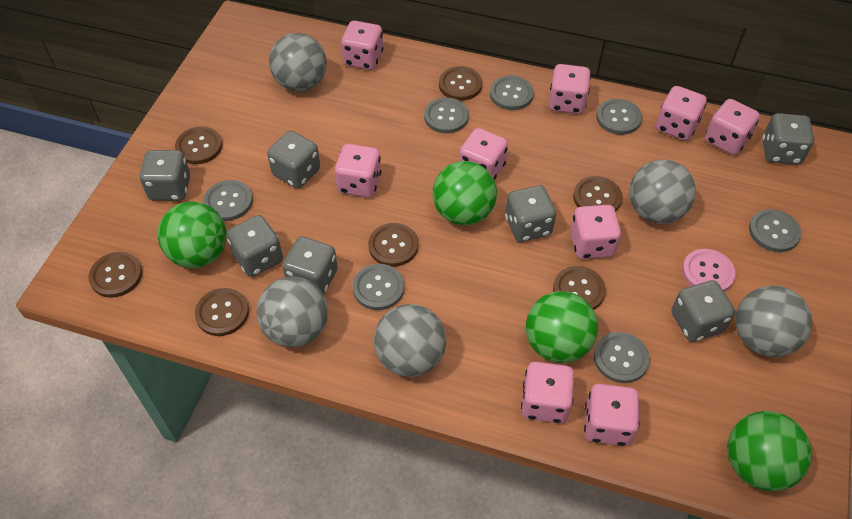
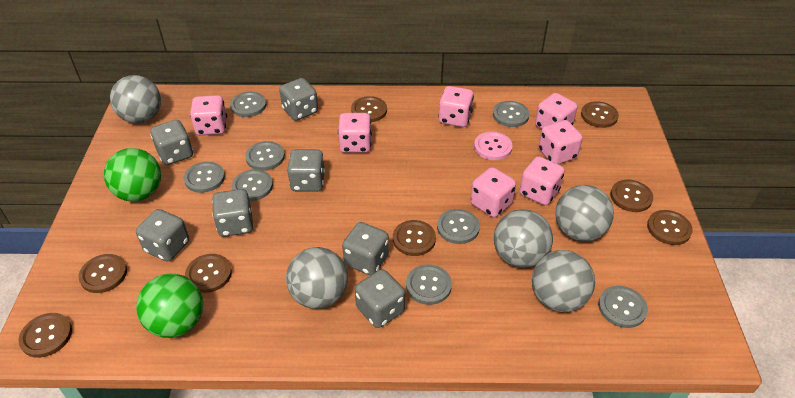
brown button: [88,252,142,298] [175,127,222,164] [195,288,249,336] [368,223,418,267] [439,66,482,101] [553,266,606,310] [573,176,622,212] = 7 -> [18,313,72,358] [78,254,127,293] [185,254,232,293] [351,96,387,122] [393,220,436,256] [581,101,619,128] [611,180,653,212] [647,210,693,245] = 8
green ball: [158,202,227,268] [433,161,497,225] [526,291,598,363] [727,411,812,491] = 4 -> [104,148,161,202] [136,274,203,338] = 2
grey button: [203,180,253,221] [353,264,404,310] [424,97,469,133] [490,76,534,110] [594,332,650,383] [596,99,642,135] [749,209,801,252] = 7 -> [184,162,225,193] [230,92,266,117] [232,169,273,201] [245,141,285,171] [406,265,452,305] [437,209,480,244] [493,101,530,127] [598,286,648,328] = 8
pink dice: [335,144,381,198] [341,21,383,70] [459,128,508,180] [521,362,574,423] [549,64,591,114] [570,205,621,259] [584,384,640,446] [656,86,707,141] [705,99,760,155] = 9 -> [190,95,227,135] [338,113,372,153] [438,86,474,127] [470,167,516,217] [519,156,564,205] [535,93,577,129] [538,120,583,164] = 7

